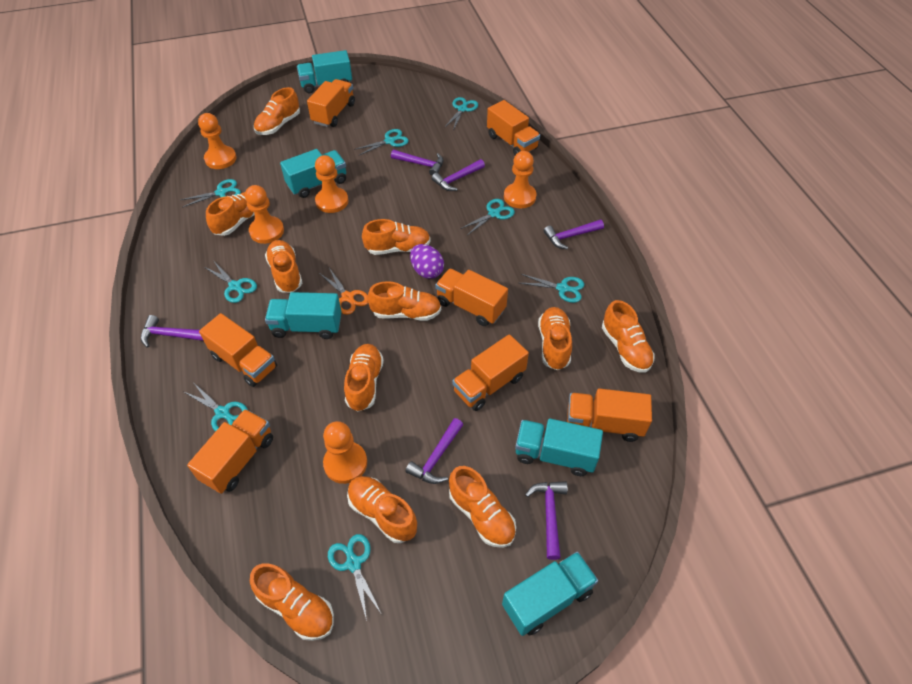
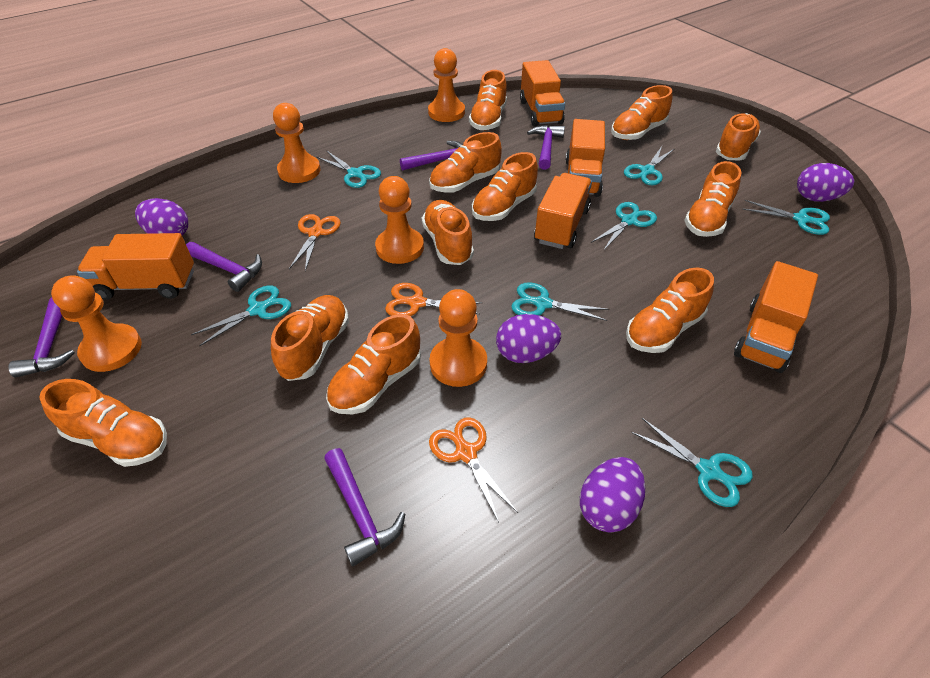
orange scissors: [319,268,368,315] = 1 -> [289,214,341,271] [385,283,482,316] [429,417,518,522] = 3
orange truck: [187,409,273,494] [199,313,277,387] [307,79,355,127] [435,268,508,326] [452,334,529,411] [487,100,540,155] [567,388,652,442] = 7 -> [77,233,194,300] [520,60,565,127] [534,173,592,249] [565,119,605,197] [734,261,818,373] = 5
purple egg: [410,244,444,279] = 1 -> [135,198,188,236] [496,314,561,363] [580,457,645,533] [797,163,854,202] = 4
purple hammer: [141,315,204,348] [391,150,443,176] [405,418,463,484] [431,159,485,191] [525,481,568,560] [544,220,604,250] = 6 -> [8,297,75,377] [186,242,262,292] [324,448,405,567] [400,141,463,170] [527,125,565,170] = 5
turquoise scissors: [181,179,241,208] [184,382,248,431] [204,260,257,303] [328,534,381,621] [354,129,409,156] [444,97,478,130] [460,199,515,235] [520,274,584,303] = 8 -> [191,285,291,347] [317,151,381,188] [511,282,609,321] [591,202,657,250] [624,146,674,185] [631,418,753,507] [743,200,830,235] = 7
turquoise truck: [265,292,342,339] [280,149,346,198] [297,50,352,93] [502,552,598,636] [515,419,603,476] = 5 -> none = 0

